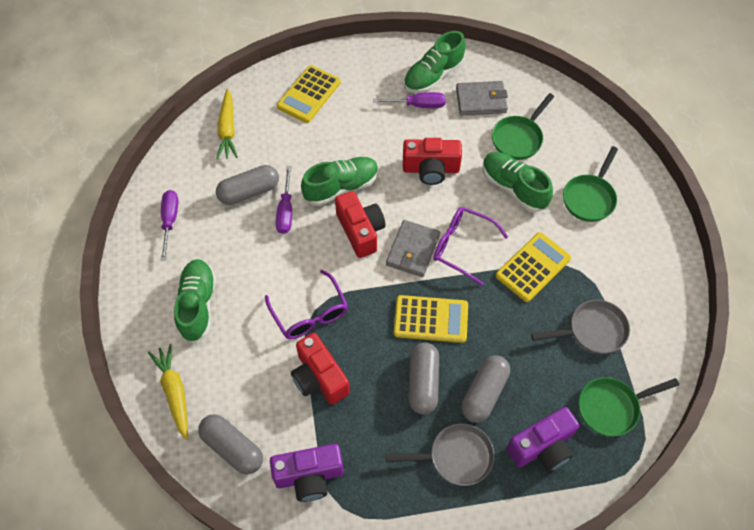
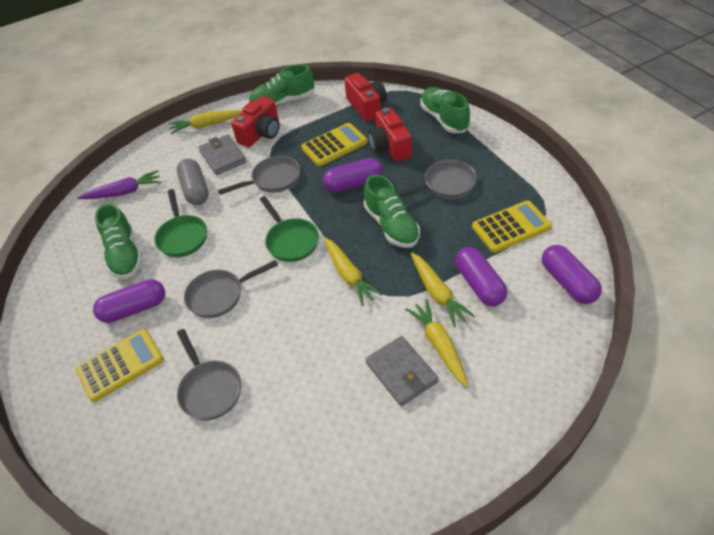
green pan: [492,93,555,160] [563,146,618,222] [579,377,679,436] = 3 -> [154,189,207,257] [260,196,319,262] = 2
grey capsule: [198,414,263,475] [216,165,279,205] [408,342,439,415] [461,355,510,423] = 4 -> [177,159,209,205] = 1
grey pan: [386,423,495,486] [531,300,630,354] = 2 -> [177,329,241,420] [184,260,278,318] [218,156,300,195] [396,160,477,199] = 4
purple camera: [270,444,344,502] [507,407,579,472] = 2 -> none = 0
purple capsule: none = 0 -> [93,279,165,323] [323,158,383,193] [455,247,507,306] [542,245,602,304] = 4
purple carrot: none = 0 -> [77,170,161,199] = 1
purple glasses: [265,270,348,339] [433,207,508,286] = 2 -> none = 0
purple screwdriver: [161,190,178,261] [276,166,292,234] [373,92,446,108] = 3 -> none = 0
yellow carrot: [148,344,188,440] [216,89,238,160] = 2 -> [169,110,243,134] [324,237,383,306] [405,299,469,388] [411,252,475,327] = 4

